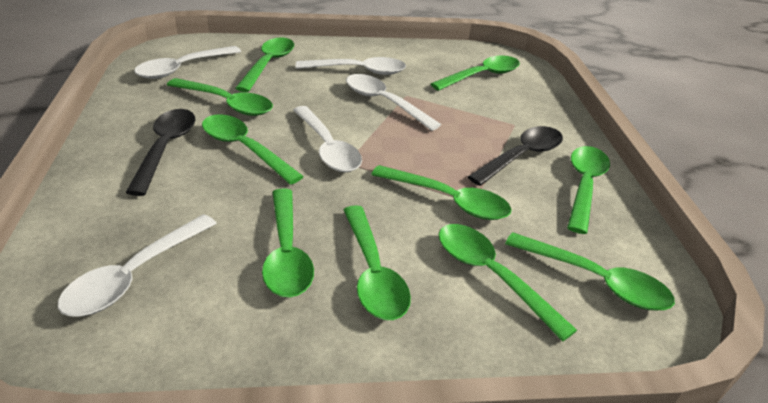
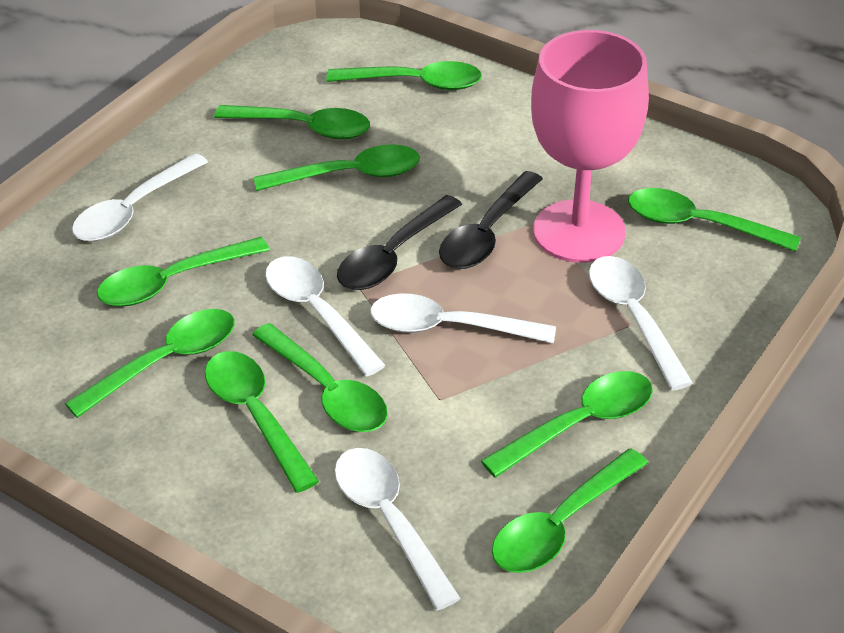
pink goblet: none = 0 -> [531,30,649,263] = 1

